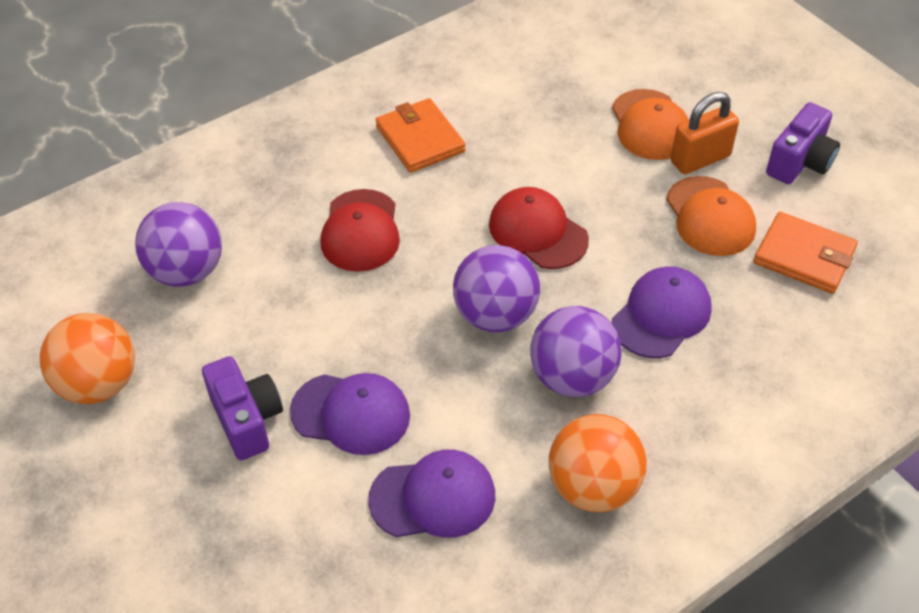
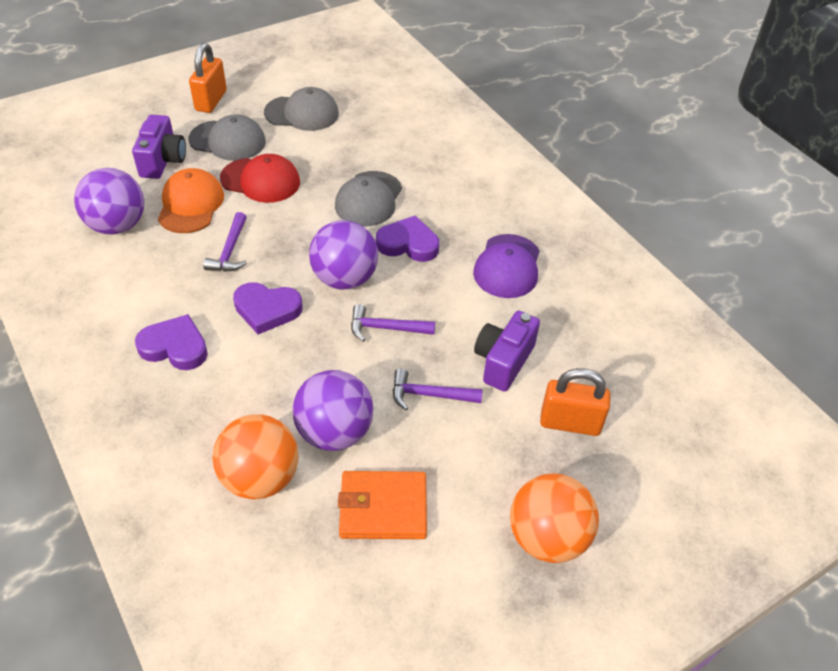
grey cap: none = 0 -> [189,115,266,161] [264,87,339,131] [335,171,402,226] = 3
orange cap: [612,89,689,160] [666,176,756,256] = 2 -> [158,168,224,233] = 1
orange padlock: [671,92,739,174] = 1 -> [189,43,227,113] [540,368,610,436] = 2
orange wallet: [375,98,466,173] [754,212,858,294] = 2 -> [338,471,427,539] = 1
purple cap: [290,373,410,455] [368,450,495,538] [612,266,712,358] = 3 -> [473,234,540,298] = 1
purple hammer: none = 0 -> [203,212,247,272] [351,304,435,342] [393,369,482,411] = 3
purple heart: none = 0 -> [135,314,208,370] [233,282,303,334] [376,215,439,262] = 3
red cap: [321,189,400,272] [489,187,589,269] = 2 -> [220,154,300,203] = 1

